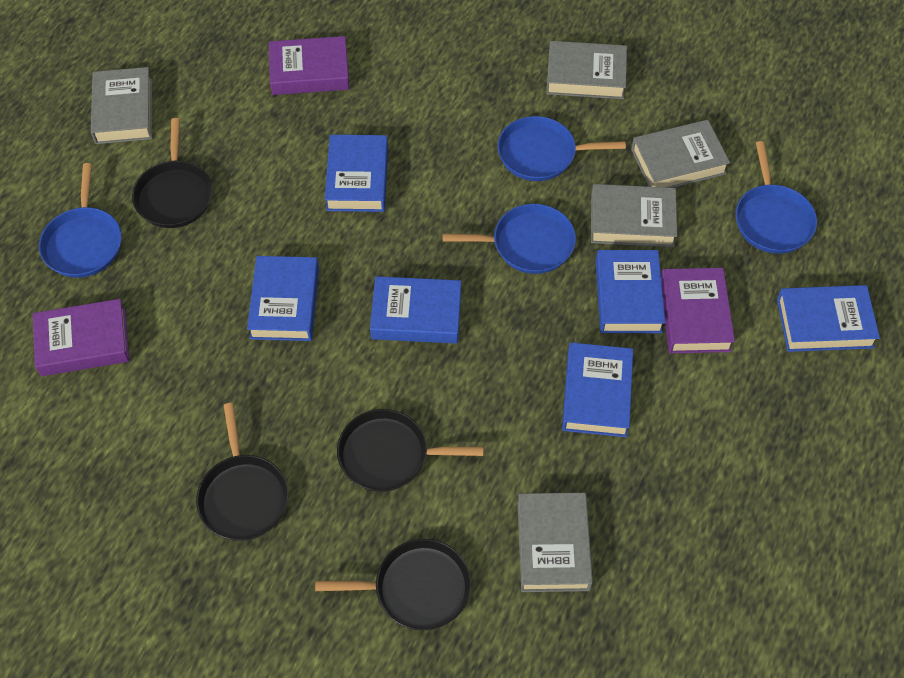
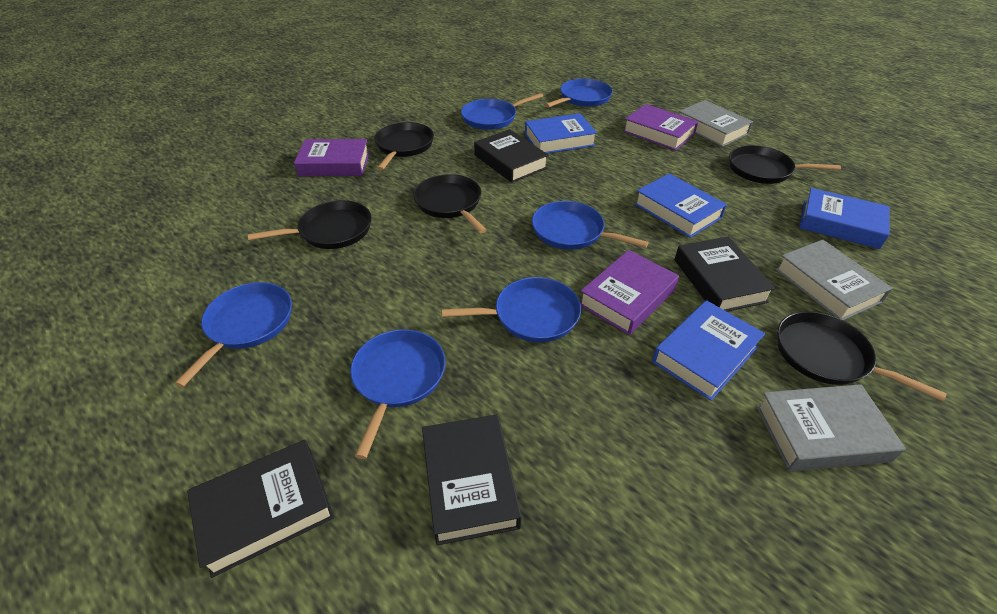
black book: none = 0 -> [187,440,334,578] [422,414,522,545] [474,129,549,183] [674,237,776,311] = 4
black pan: [132,118,213,228] [196,403,288,541] [315,539,471,630] [337,409,484,492] = 4 -> [248,200,371,249] [374,122,434,171] [413,174,487,234] [729,145,841,184] [777,311,947,401] = 5
blue book: [247,256,319,341] [325,135,388,212] [370,276,461,344] [562,343,633,437] [596,250,665,333] [777,285,880,352] = 6 -> [525,113,597,154] [634,173,727,238] [652,300,765,401] [799,188,889,249] = 4
blue pan: [39,163,122,278] [442,204,576,274] [497,116,626,181] [735,141,817,254] = 4 -> [175,282,292,387] [350,329,445,459] [442,277,581,342] [461,93,543,130] [532,201,649,250] [545,79,613,108] = 6
grey book: [91,67,152,144] [517,493,593,592] [546,41,627,99] [591,184,677,247] [631,120,730,188] = 5 -> [679,100,753,147] [756,384,906,472] [775,240,893,320] = 3

